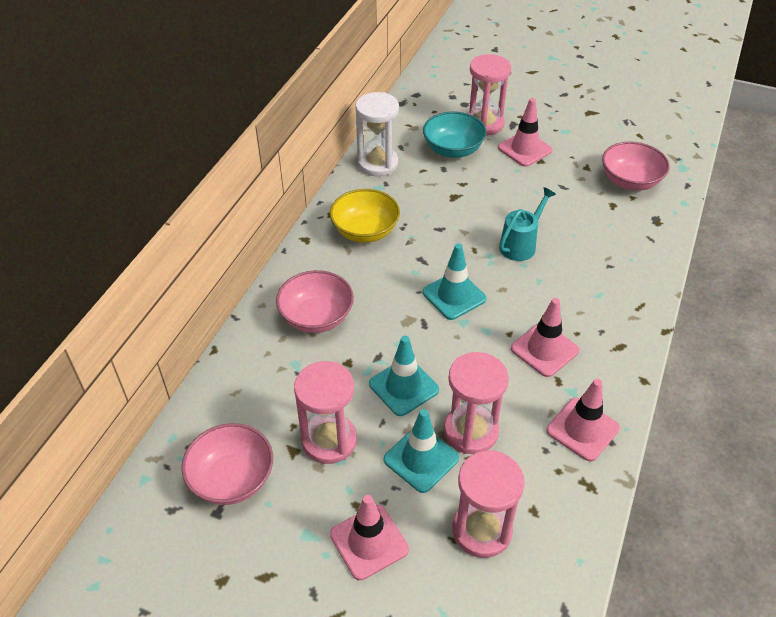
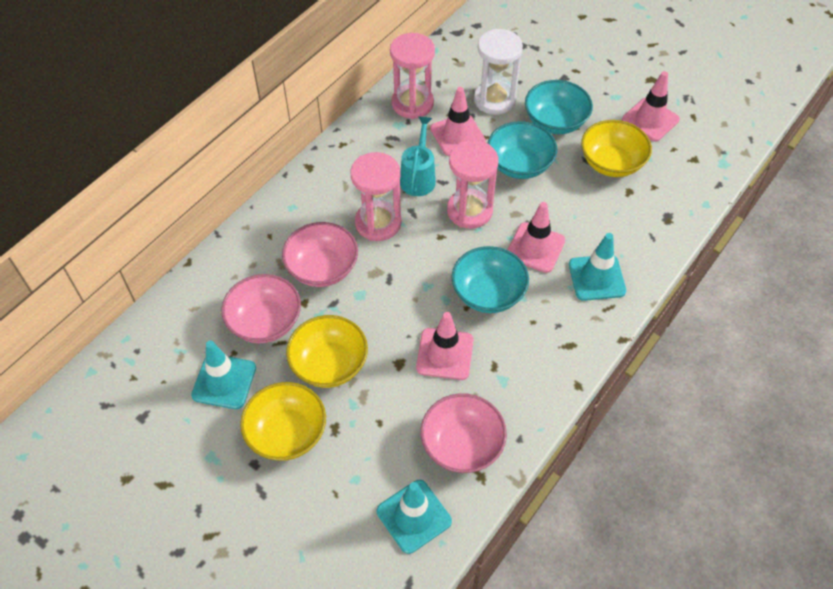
pink hourglass: [294,361,357,464] [444,352,509,454] [452,450,525,558] [467,54,511,136] = 4 -> [350,152,401,241] [390,33,435,119] [447,140,499,229] = 3
turquoise bowl: [423,112,486,158] = 1 -> [452,246,529,313] [487,121,558,179] [525,80,593,134] = 3
yellow bowl: [330,189,400,243] = 1 -> [240,382,326,461] [286,315,368,388] [581,120,652,177] = 3

